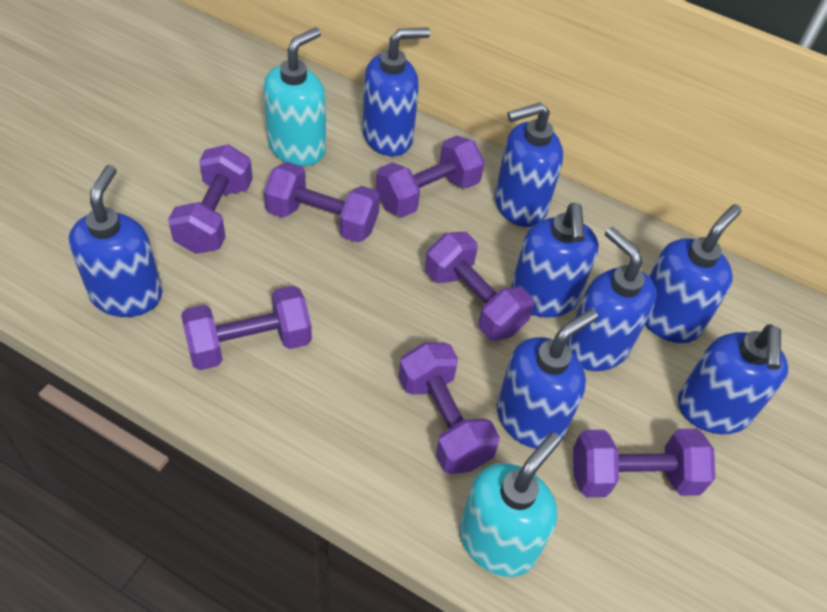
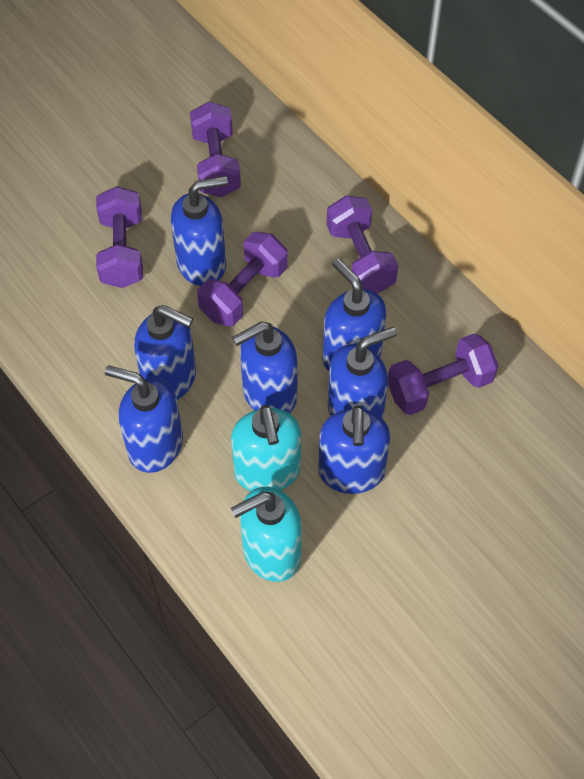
blue soap dispenser: [69,165,162,317] [362,27,430,156] [495,102,563,227] [497,309,598,449] [511,203,598,317] [566,227,656,371] [645,204,742,343] [678,324,788,434] = 8 -> [105,365,183,473] [134,305,196,400] [171,176,228,286] [232,322,298,413] [318,405,390,494] [322,258,386,371] [328,327,397,419] = 7
purple dumbbell: [168,144,253,254] [181,286,312,370] [264,162,380,242] [376,136,485,217] [398,342,500,474] [425,232,534,341] [573,429,715,497] = 7 -> [96,186,143,288] [190,101,241,197] [197,232,288,326] [326,195,398,294] [388,333,498,415] = 5

